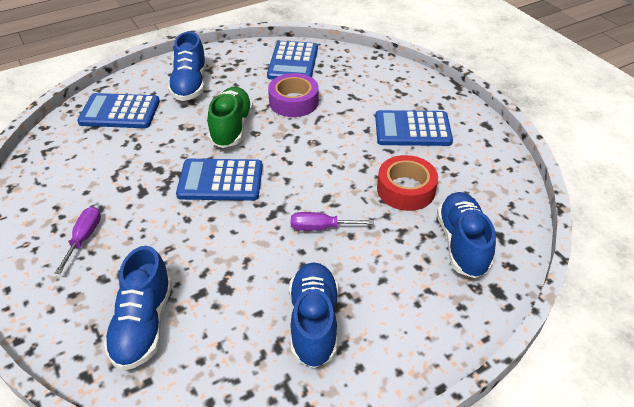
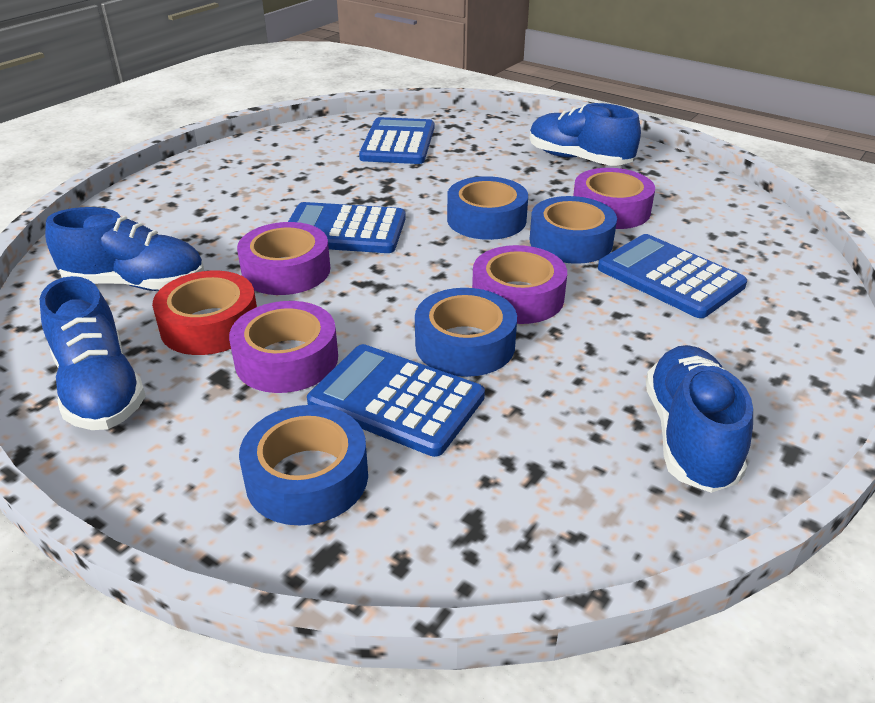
blue tape: none = 0 -> [239,405,368,525] [415,288,517,377] [447,176,528,240] [530,196,617,264] = 4
green shoe: [208,87,253,148] = 1 -> none = 0
purple screwdriver: [55,206,101,274] [291,212,374,231] = 2 -> none = 0
purple tape: [268,73,319,117] = 1 -> [229,301,338,393] [237,222,330,295] [472,245,567,324] [573,168,655,229] = 4

